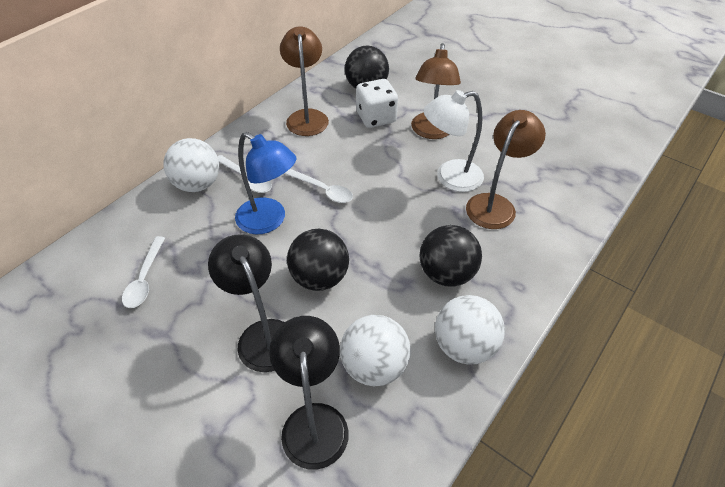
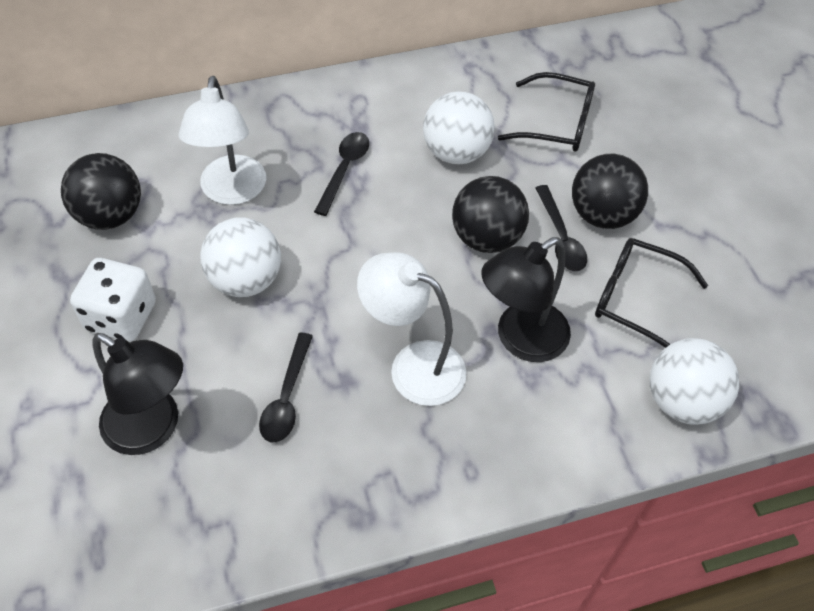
black glasses: none = 0 -> [498,72,595,152] [595,238,708,348] = 2
black spoon: none = 0 -> [259,333,313,442] [314,132,369,216] [535,185,587,271] = 3
blue lamp: [235,132,296,234] = 1 -> none = 0
brown lamp: [280,26,329,136] [411,43,461,139] [466,110,546,229] = 3 -> none = 0
white lamp: [423,90,484,192] = 1 -> [178,76,266,205] [357,252,466,406] = 2
white spoon: [122,236,165,308] [218,155,272,193] [285,169,353,203] = 3 -> none = 0

